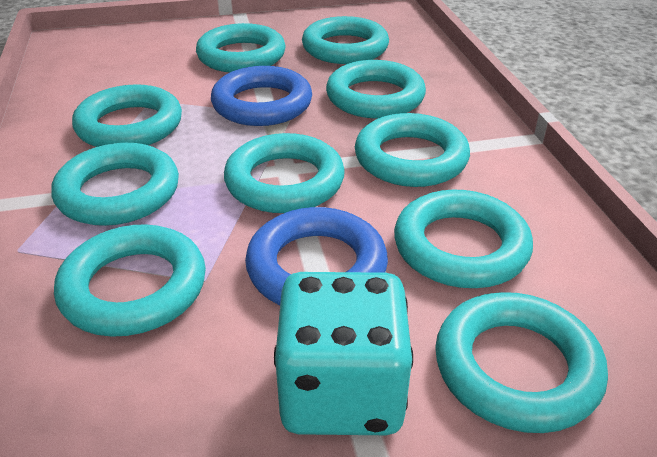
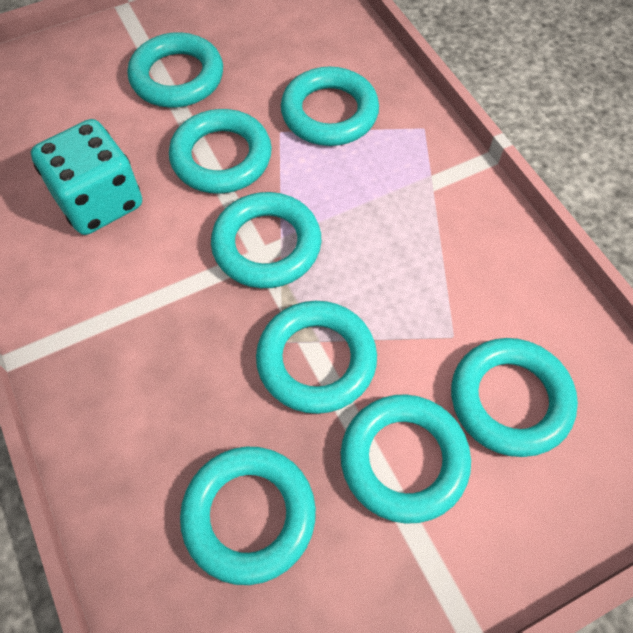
blue ring: [211,66,312,126] [245,207,388,305] = 2 -> none = 0
turquoise ring: [52,143,179,226] [54,224,206,337] [72,84,182,147] [196,23,286,73] [224,133,345,213] [302,16,389,64] [326,60,426,119] [355,113,470,187] [394,190,533,288] [435,292,608,433] = 10 -> [128,32,223,108] [169,109,272,194] [180,447,316,585] [211,192,322,288] [256,301,377,414] [281,67,379,146] [340,394,471,524] [451,338,578,457] = 8

